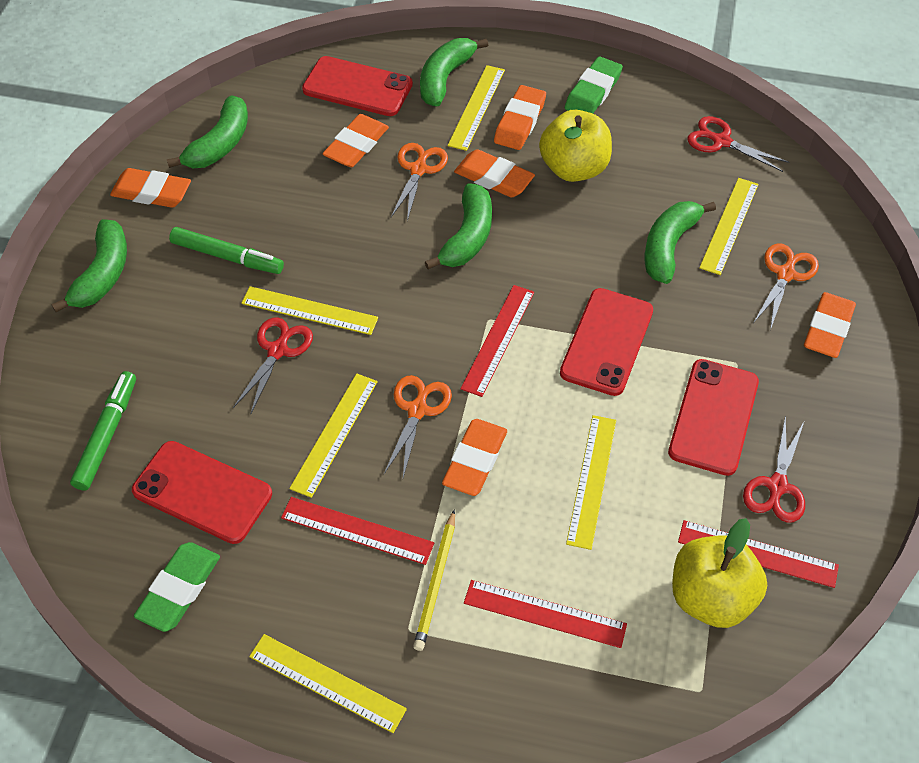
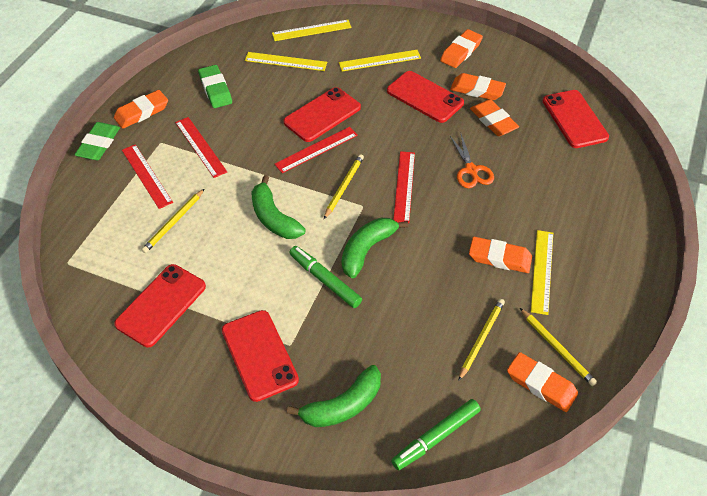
green banana: [52,219,127,312] [167,95,248,168] [420,38,488,107] [425,183,492,269] [645,201,716,284] = 5 -> [251,175,306,239] [287,365,381,427] [342,218,408,278] = 3
orange scissors: [384,375,452,478] [391,143,448,221] [754,243,819,330] = 3 -> [449,134,494,188] = 1
red phone: [132,441,272,544] [302,56,413,116] [560,288,653,396] [668,359,759,476] = 4 -> [114,264,206,347] [222,310,299,402] [283,87,361,142] [387,71,464,123] [543,90,609,148] = 5
red scissors: [233,317,313,413] [687,116,789,172] [743,415,805,523] = 3 -> none = 0
yellow apple: [539,110,612,182] [672,518,767,628] = 2 -> none = 0
yellow pencil: [413,509,455,651] = 1 -> [141,189,204,253] [324,154,364,219] [459,299,505,380] [520,308,597,386] = 4
yellow ruler: [241,286,378,335] [249,634,407,733] [289,374,378,498] [448,65,505,151] [566,415,616,550] [699,178,759,275] = 6 -> [245,52,327,71] [272,20,352,41] [339,50,421,71] [531,230,553,315] = 4

